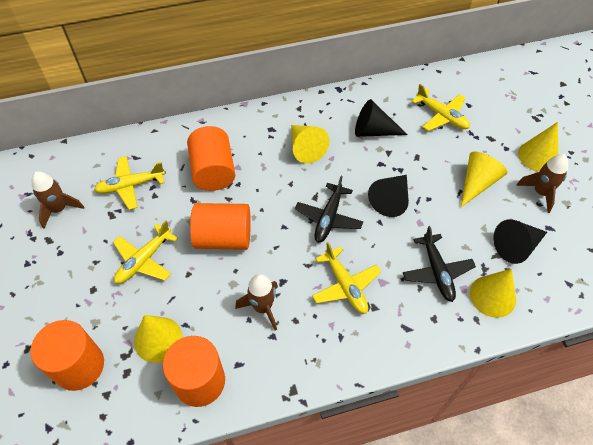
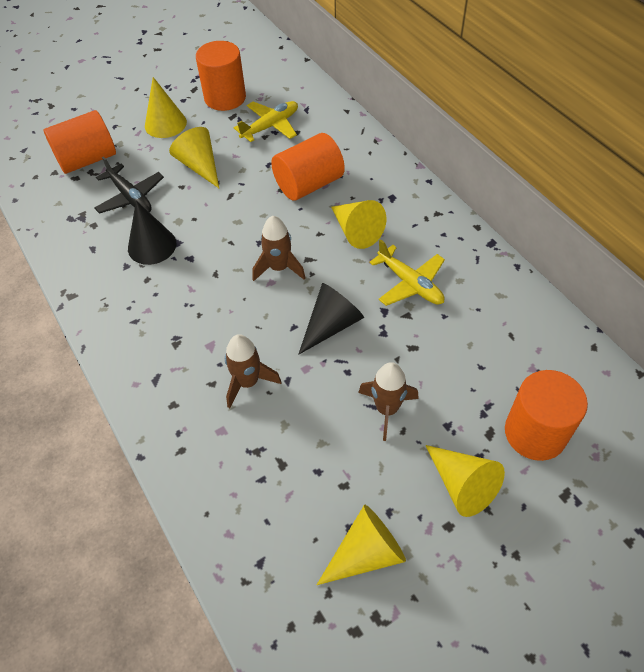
black cone: [355,99,408,137] [368,175,409,217] [493,219,547,264] = 3 -> [128,201,176,265] [298,283,364,355] = 2
black plane: [295,176,363,243] [403,226,476,302] = 2 -> [94,157,164,214] = 1
yellow plane: [94,156,165,210] [113,221,178,284] [312,242,381,314] [412,84,470,131] = 4 -> [234,101,298,142] [369,239,445,306] = 2

